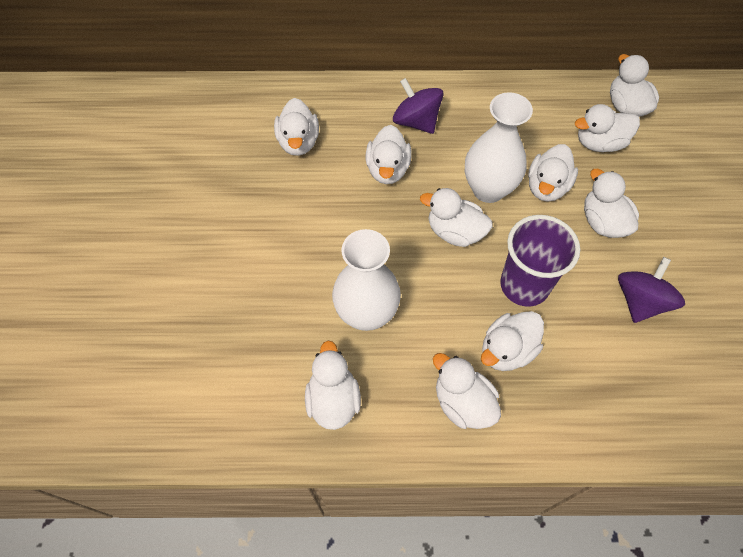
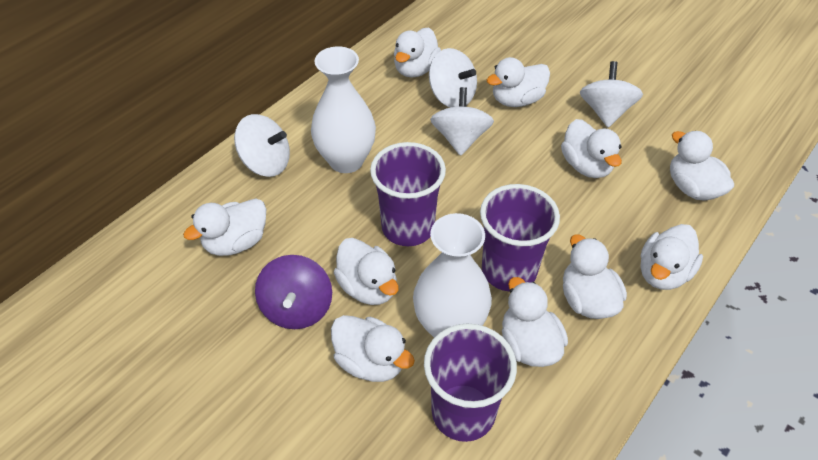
purple cup: [500,215,580,307] = 1 -> [370,142,446,246] [424,323,517,442] [480,184,560,292] = 3
purple spinning top: [393,78,444,134] [618,257,685,323] = 2 -> [255,255,332,329] = 1
white spinning top: none = 0 -> [234,114,290,177] [429,48,477,107] [430,87,494,156] [580,61,643,127] = 4

